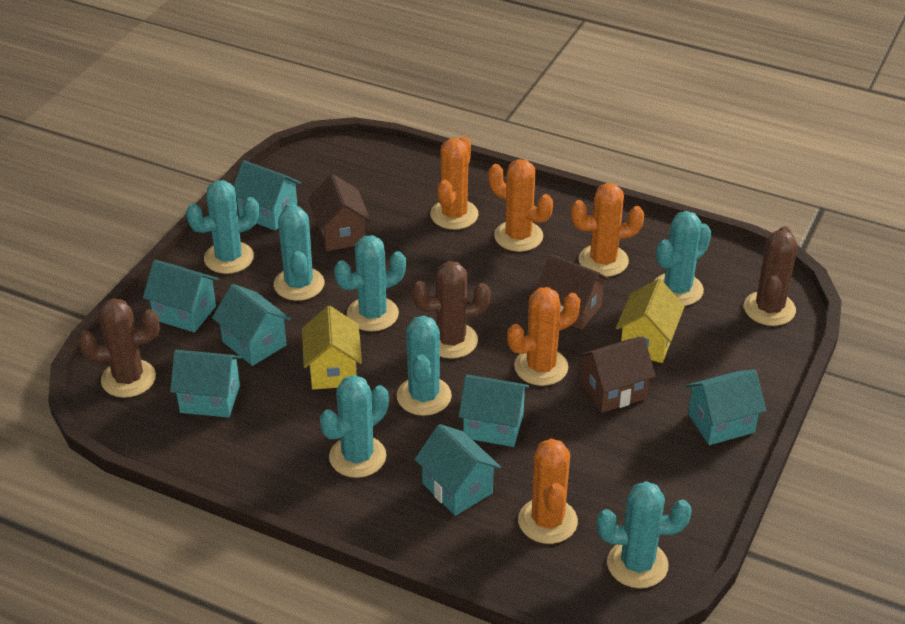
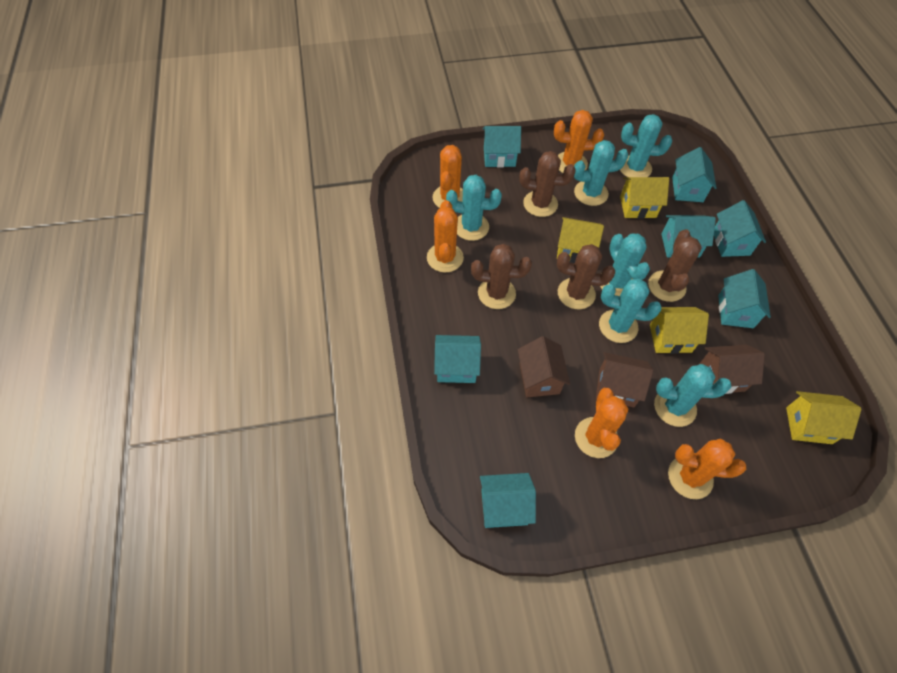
brown cactus: [78,298,160,398] [412,261,491,359] [744,226,798,326] = 3 -> [471,244,532,309] [519,151,576,217] [557,244,615,309] [648,229,702,302] = 4
turquoise cactus: [186,180,259,274] [274,202,324,301] [320,375,389,478] [334,235,406,331] [397,315,452,416] [597,481,691,588] [654,211,711,306] = 7 -> [446,175,502,241] [574,140,629,206] [599,279,662,343] [600,233,650,296] [620,114,672,177] [654,364,731,427] = 6
yellow house: [302,306,362,390] [616,279,685,363] = 2 -> [557,217,604,263] [620,177,669,219] [650,307,709,354] [786,391,862,444] = 4

